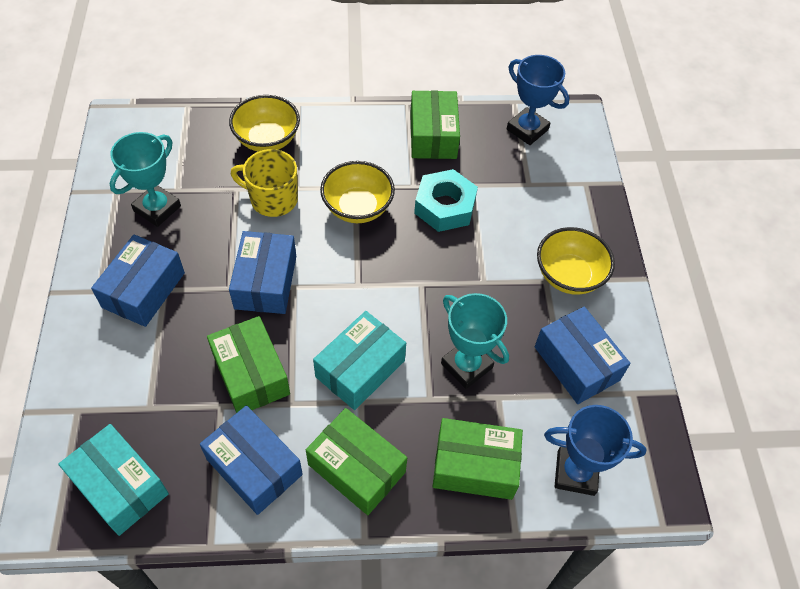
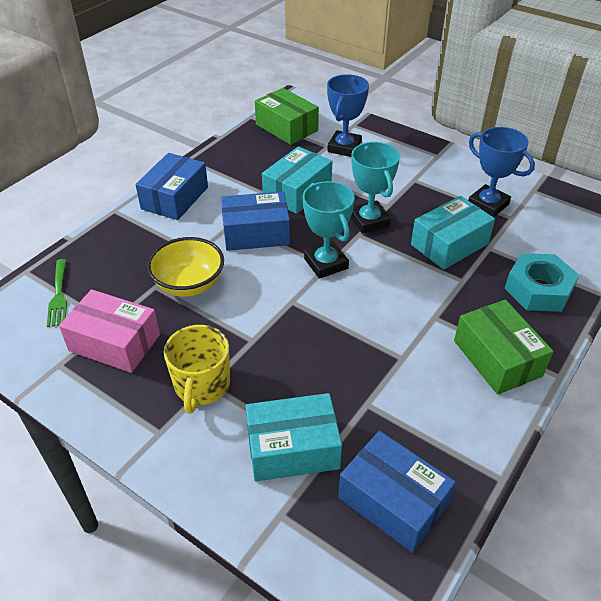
blue box: [91,235,185,327] [200,406,303,515] [229,231,296,314] [535,307,630,404] = 4 -> [135,153,208,220] [221,191,290,251] [338,431,456,553] = 3
green box: [207,316,290,413] [306,408,407,515] [410,91,460,159] [432,418,523,500] = 4 -> [255,88,319,145] [454,300,554,395] = 2
green fork: none = 0 -> [47,259,67,327] = 1
pink box: none = 0 -> [59,289,160,373] = 1
turquoise box: [58,424,169,536] [313,311,406,410] = 2 -> [246,393,342,481] [262,146,332,214] [411,196,495,269] = 3
yellow bowl: [229,95,300,152] [320,161,395,223] [537,227,615,295] = 3 -> [147,237,224,297] = 1

